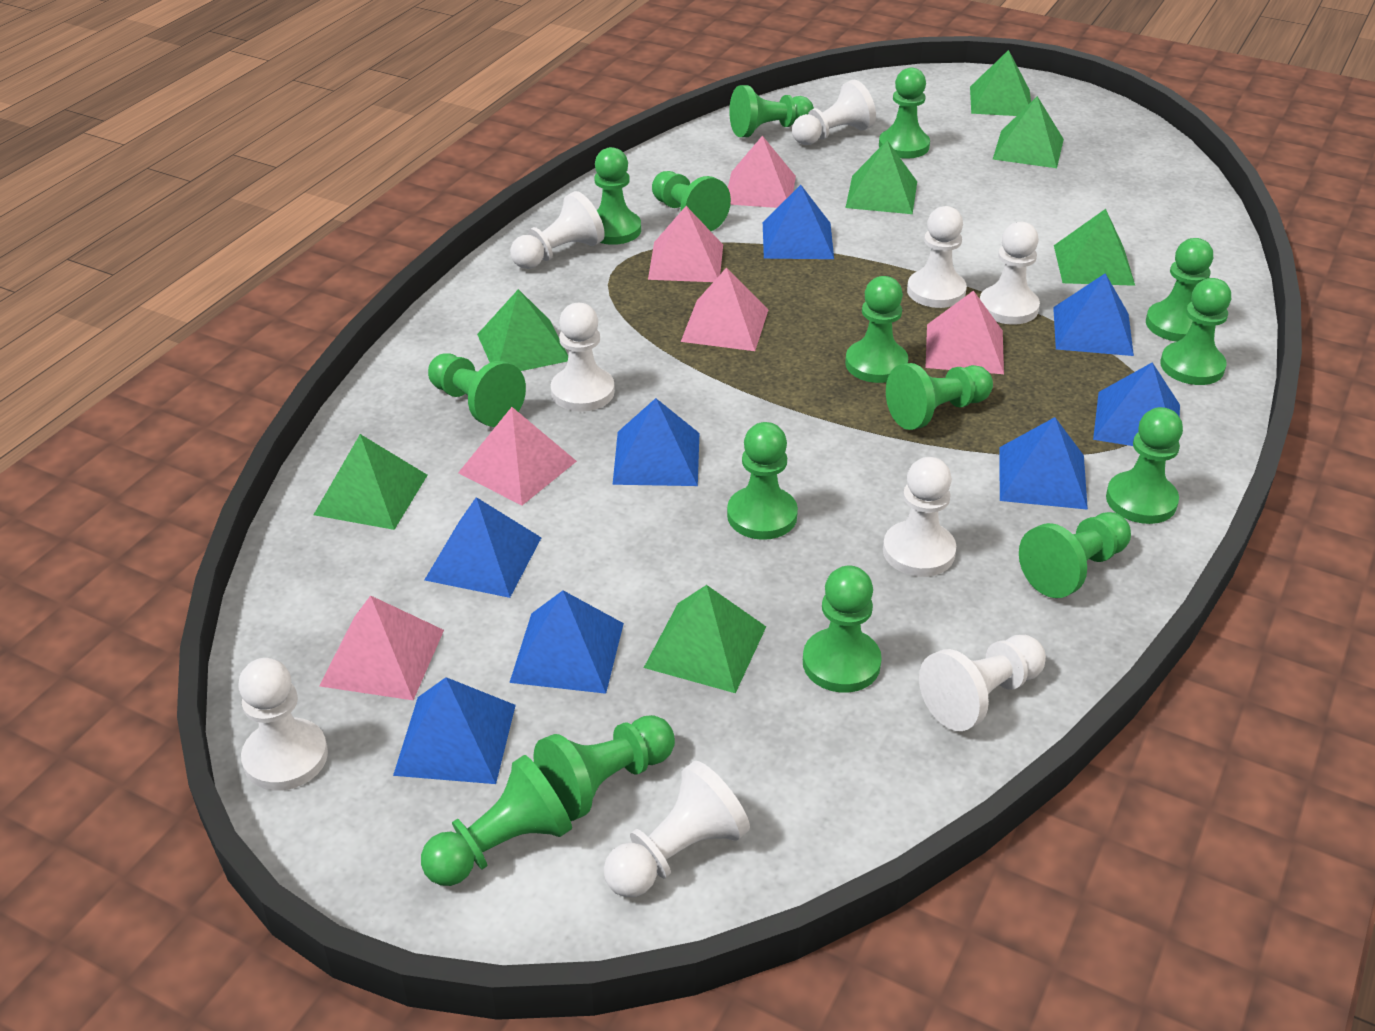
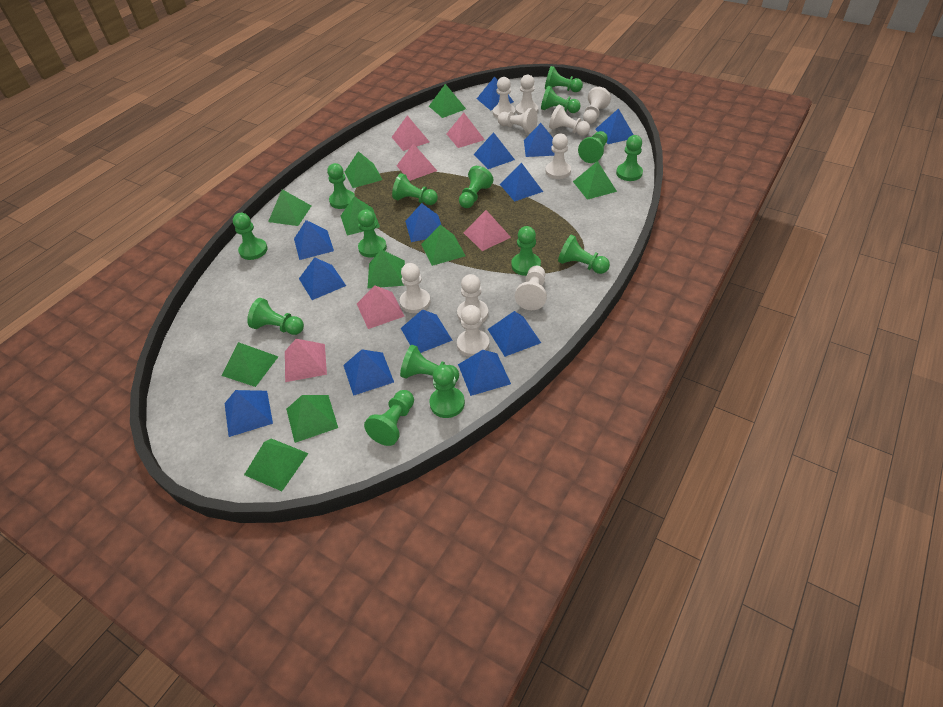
blue pyramid: [393,677,516,784] [425,497,542,598] [509,591,624,694] [612,398,699,486] [763,185,834,259] [999,417,1088,510] [1053,273,1134,356] [1093,362,1180,446] = 8 -> [225,390,273,437] [294,220,334,260] [299,257,346,300] [343,349,394,396] [401,309,453,353] [405,203,441,242] [458,350,511,396] [474,132,515,169] [477,76,514,111] [488,311,541,357] [500,163,543,202] [524,123,555,157] [595,108,634,144] = 13
green pyramid: [314,434,428,530] [477,289,568,371] [644,585,766,693] [845,141,917,214] [970,50,1031,116] [993,96,1064,168] [1054,209,1135,286] = 7 -> [222,342,278,387] [244,438,309,491] [268,189,311,226] [286,395,338,443] [341,197,380,235] [345,151,383,188] [368,249,405,288] [421,225,466,266] [429,84,466,118] [573,161,617,200] = 10
white pawn: [239,658,328,791] [510,191,605,269] [551,303,615,412] [604,761,750,897] [792,80,876,145] [883,457,956,577] [907,206,967,308] [919,635,1046,731] [980,222,1040,325] = 9 -> [400,263,431,313] [457,274,488,323] [457,305,489,357] [493,77,515,118] [498,108,538,134] [515,266,547,310] [516,75,538,115] [545,134,571,179] [549,105,590,136] [583,87,611,124] = 10

